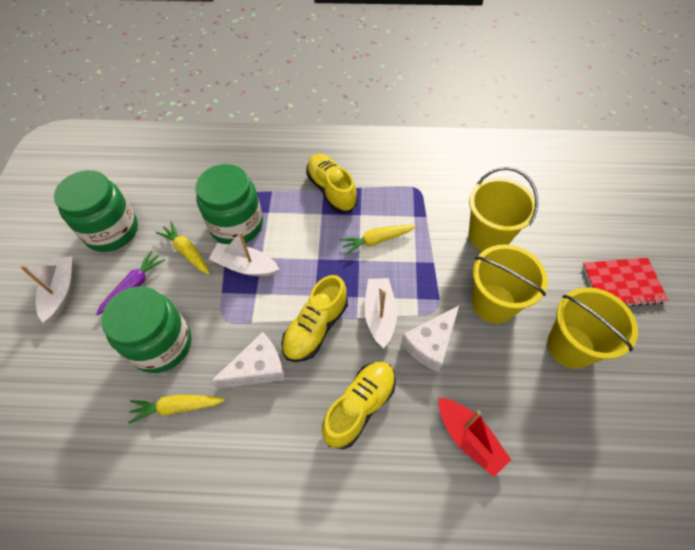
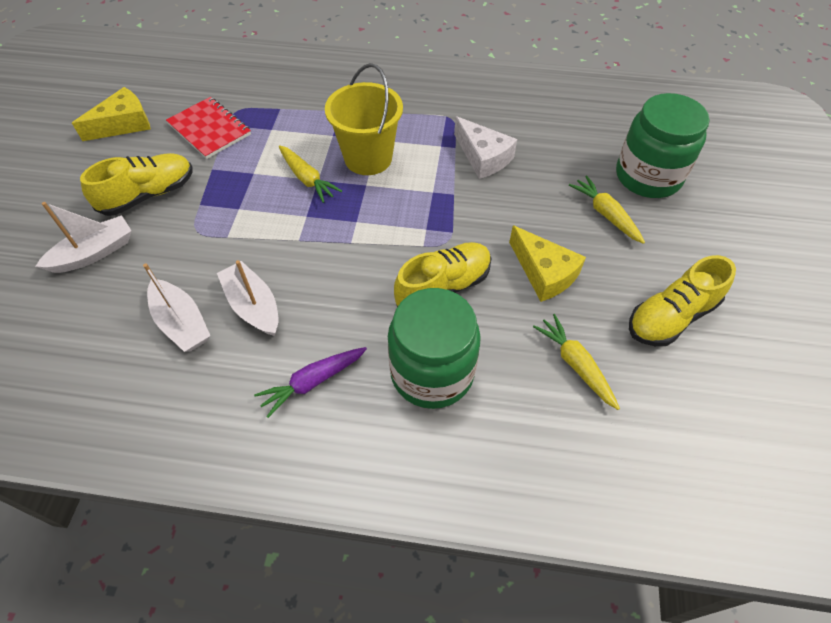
green jar: [54,170,138,252] [101,287,191,373] [196,164,263,244] = 3 -> [388,288,481,409] [616,93,710,198] = 2
red boat: [439,398,511,477] = 1 -> none = 0
white cheese: [210,332,285,389] [401,306,459,372] = 2 -> [454,116,517,179] = 1
yellow bucket: [469,167,538,251] [472,244,548,324] [547,287,638,369] = 3 -> [325,63,403,175] = 1
yellow cheese: none = 0 -> [72,87,151,141] [509,225,586,302] = 2

